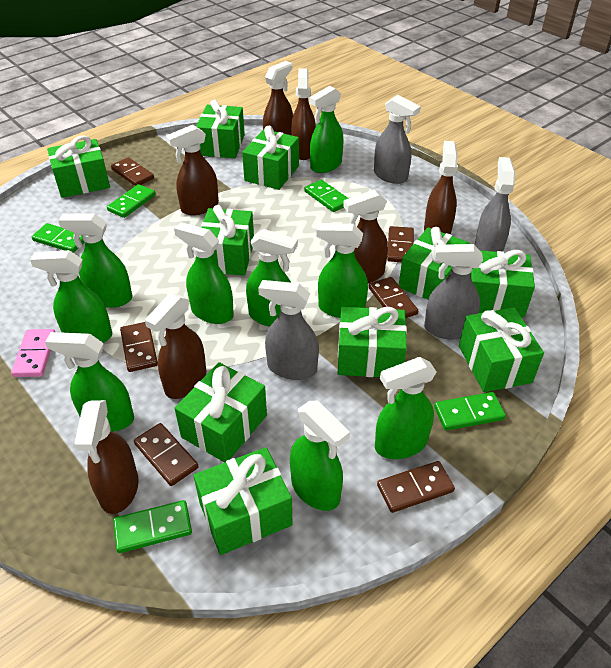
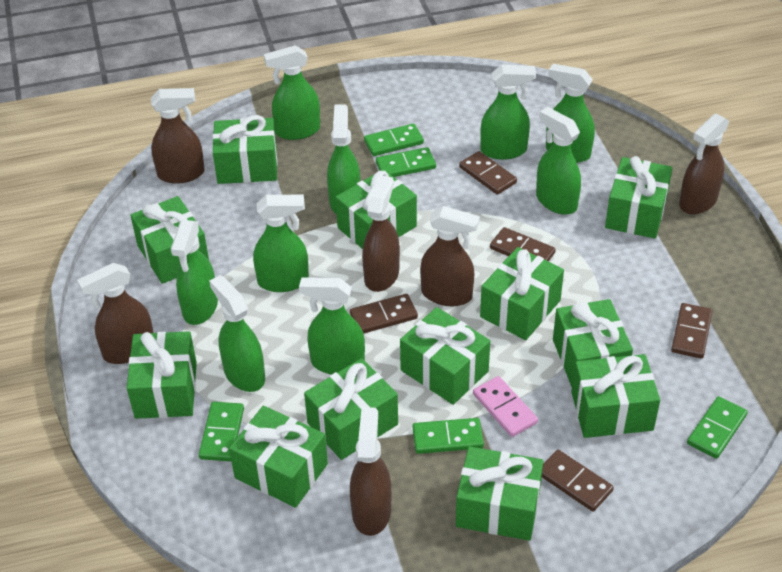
brown domino: [111,157,154,186] [120,322,158,372] [134,423,199,486] [369,277,418,318] [377,461,455,513] [387,226,414,262] = 6 -> [350,294,418,334] [459,151,517,195] [490,227,556,262] [542,450,614,512] [671,303,713,359] = 5
brown spray bottle: [74,400,139,514] [145,293,207,399] [166,125,219,215] [263,61,293,135] [291,68,316,160] [343,190,388,283] [424,141,458,234] = 7 -> [77,263,153,364] [151,88,205,184] [350,407,391,536] [362,175,400,292] [420,206,480,306] [679,113,729,215] = 6
green gift: [47,135,110,198] [174,362,267,463] [194,447,293,555] [196,100,245,158] [201,205,254,275] [242,126,299,190] [338,307,407,377] [399,227,471,300] [459,307,544,392] [471,250,535,317] = 10 -> [127,331,197,419] [130,196,209,284] [213,115,278,184] [229,406,328,508] [304,358,398,460] [336,169,417,249] [400,307,490,405] [456,446,543,541] [480,247,564,340] [553,299,633,387] [571,354,660,438] [605,156,673,239] = 12
grey spray bottle: [258,280,319,380] [374,95,421,184] [424,244,483,339] [475,157,515,252] = 4 -> none = 0

